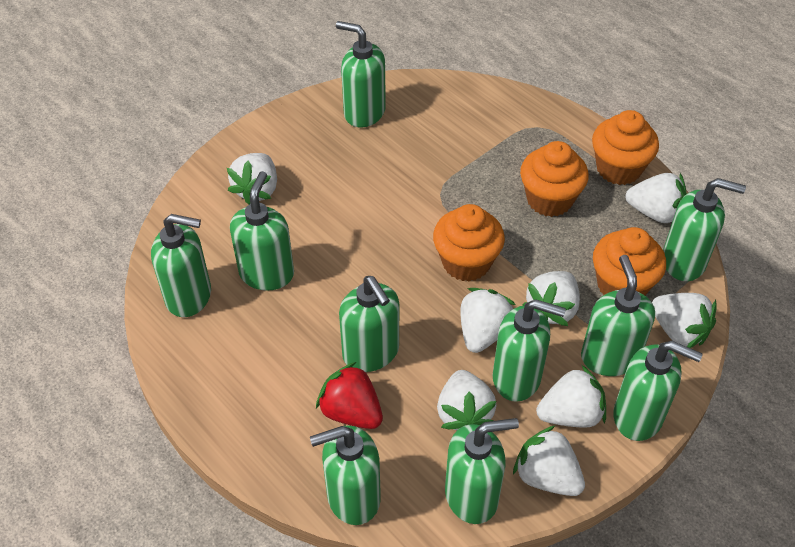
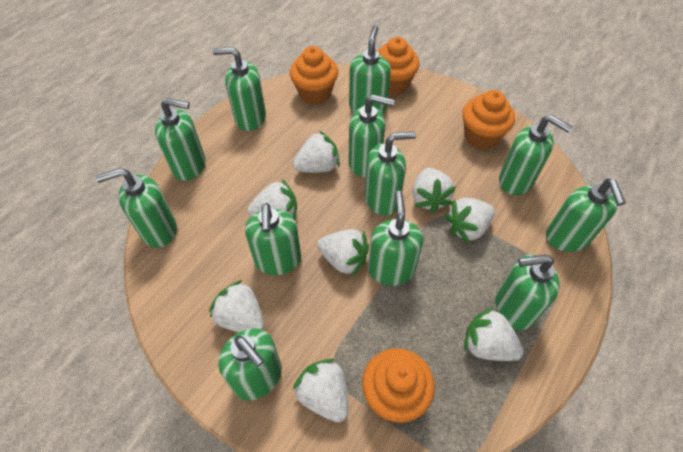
green soap dispenser: [151,214,211,317] [230,171,294,291] [310,425,381,525] [336,21,386,128] [339,276,399,372] [445,418,519,524] [493,299,566,402] [581,255,655,376] [613,341,703,441] [663,178,746,281] = 10 -> [95,168,177,248] [155,98,205,181] [213,47,266,131] [218,328,282,401] [245,203,301,275] [348,94,395,177] [349,25,391,114] [365,131,416,216] [368,191,423,286] [496,254,560,330] [499,115,573,195] [546,178,626,252] = 12
red strawberry: [316,362,383,429] = 1 -> none = 0

